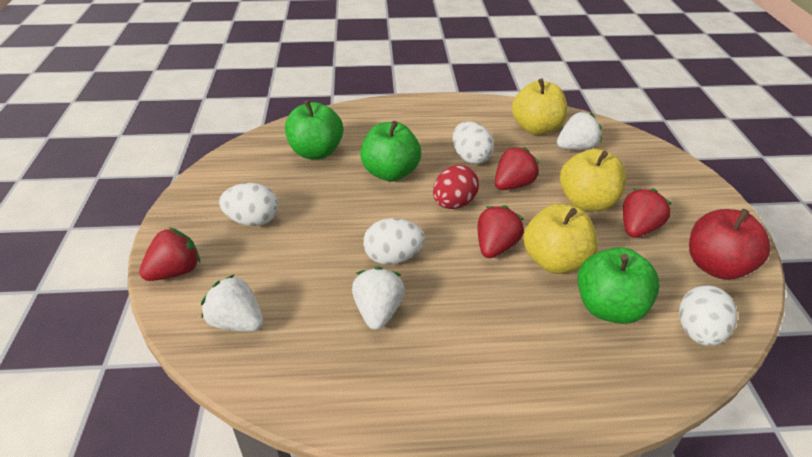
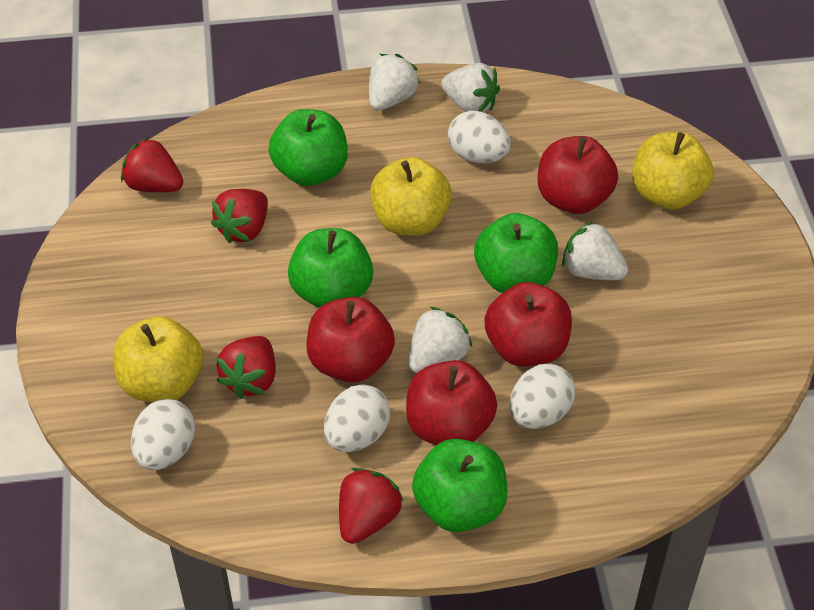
green apple: [285,100,343,159] [360,121,421,182] [577,247,660,324] = 3 -> [269,109,348,186] [288,228,373,308] [412,439,507,532] [474,213,558,293] = 4
red apple: [689,209,771,280] = 1 -> [306,297,395,383] [406,360,497,445] [485,282,572,367] [538,136,618,214] = 4
red egg: [433,165,479,209] = 1 -> none = 0
white strawberry: [201,274,263,332] [352,267,405,330] [557,112,602,150] = 3 -> [369,54,420,110] [408,307,472,373] [441,63,500,112] [562,221,628,280] = 4

